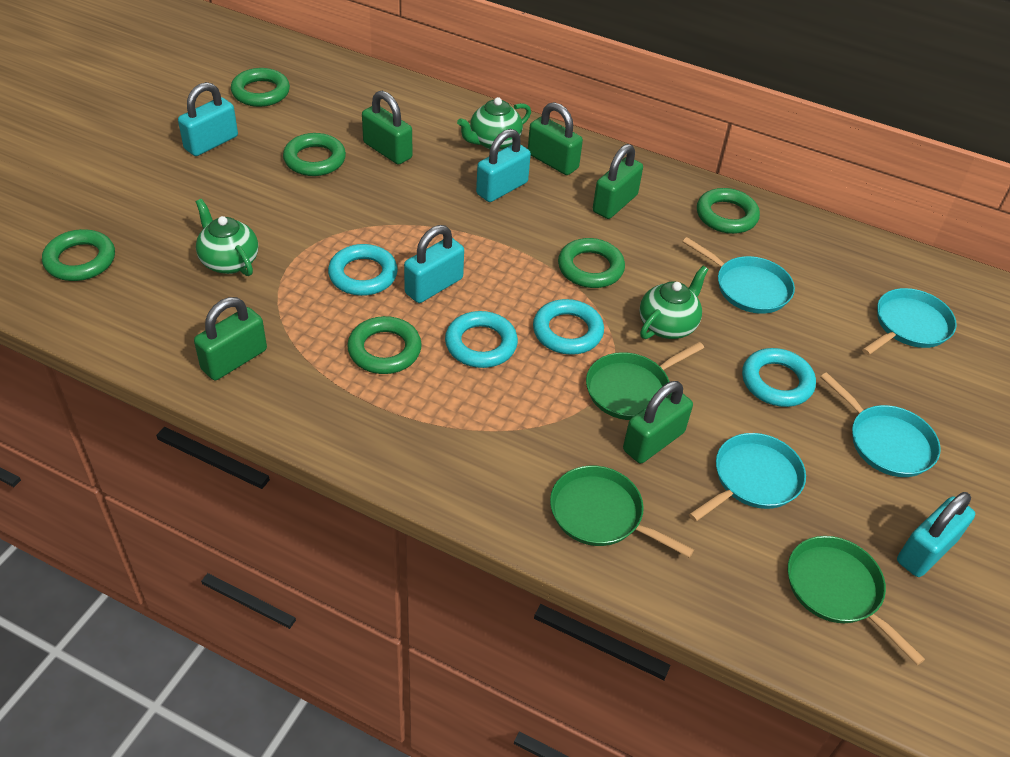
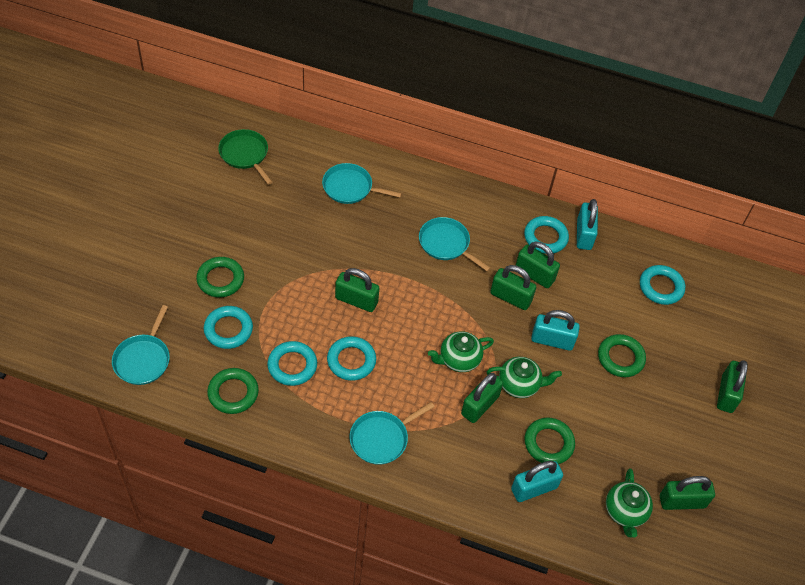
green padlock: [194,297,267,380] [362,91,412,165] [528,102,583,175] [593,144,643,219] [623,381,693,463] = 5 -> [335,268,379,312] [461,373,503,423] [490,265,536,310] [516,242,560,288] [660,476,715,510] [717,360,748,413] = 6
green pan: [550,466,694,558] [586,342,704,420] [788,536,925,665] = 3 -> [218,129,272,185] = 1
green ring: [42,229,115,281] [231,68,290,107] [283,133,346,176] [347,316,422,374] [558,238,625,288] [697,188,760,234] = 6 -> [196,257,244,297] [207,368,259,414] [524,418,575,464] [598,334,646,377] = 4
turquoise padlock: [178,82,238,156] [404,225,464,303] [476,129,531,202] [897,492,975,577] = 4 -> [511,461,563,502] [531,310,580,351] [577,199,598,250] = 3
turquoise ring: [328,244,398,296] [445,311,518,368] [533,299,604,355] [742,348,816,407] = 4 -> [204,306,253,349] [267,341,317,386] [327,336,376,381] [524,216,569,254] [640,265,685,305] = 5

